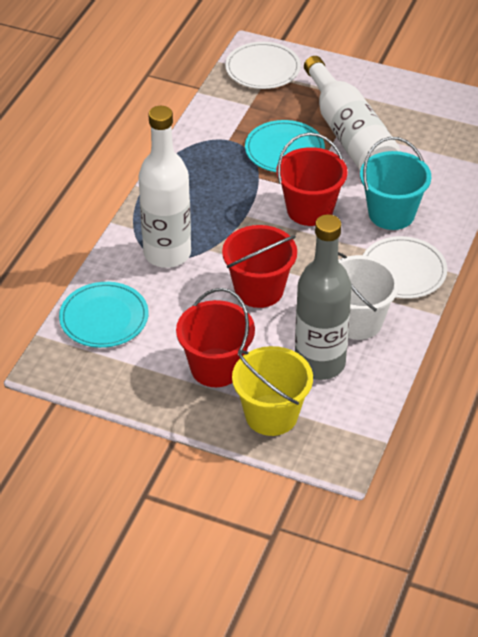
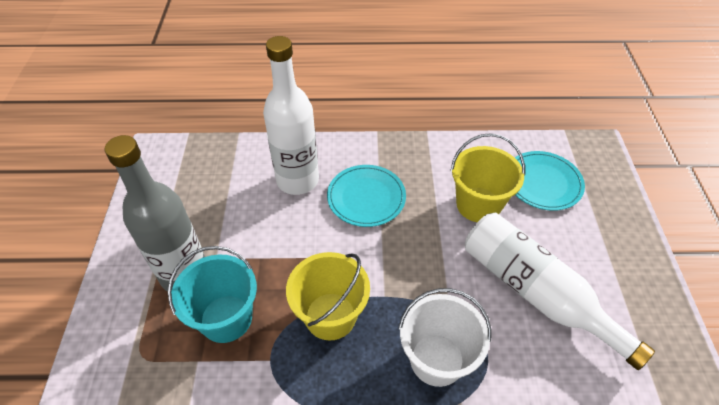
red bucket: [176,288,255,387] [222,225,297,308] [276,133,348,226] = 3 -> none = 0
white plate: [225,42,301,89] [363,236,447,299] = 2 -> none = 0
yellow bucket: [232,346,313,436] = 1 -> [286,252,370,341] [450,133,525,222] = 2

